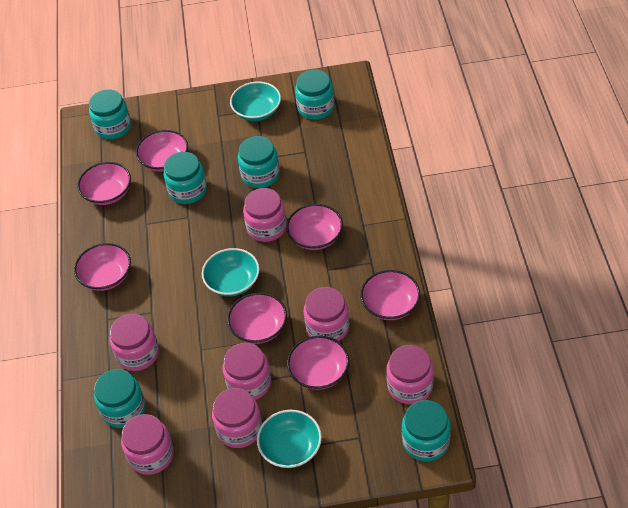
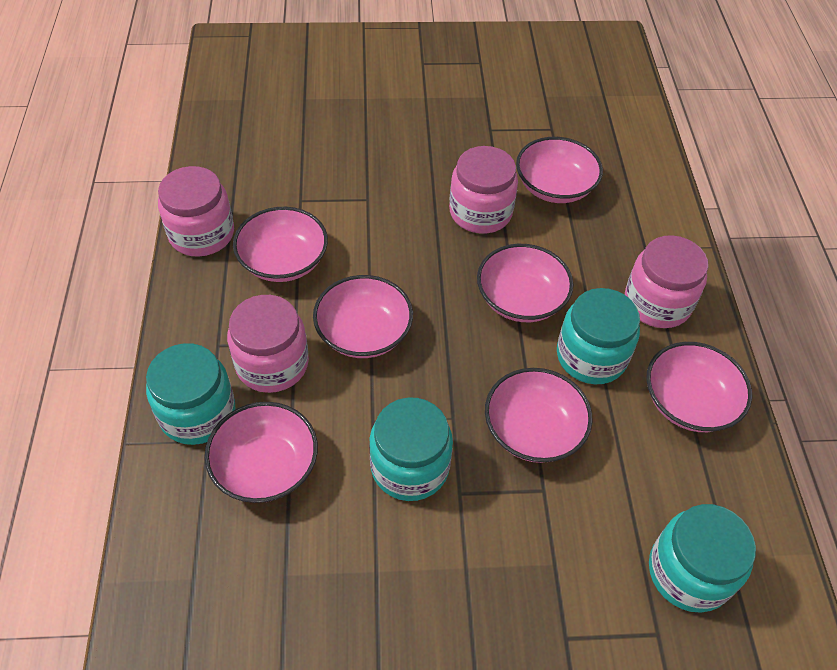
pink jar: [110,314,159,371] [121,414,174,475] [212,388,262,448] [223,343,271,400] [243,188,287,242] [304,287,349,341] [386,345,434,404] = 7 -> [158,166,234,257] [227,295,309,393] [449,146,518,234] [625,235,708,328] = 4
turquoise bowl: [202,248,259,297] [230,81,281,121] [257,410,322,468] = 3 -> none = 0
turquoise jar: [89,89,131,139] [94,369,146,428] [164,152,207,204] [238,136,280,188] [295,69,334,120] [402,400,451,461] = 6 -> [146,343,235,445] [369,397,453,501] [557,288,640,384] [649,504,756,613] = 4

